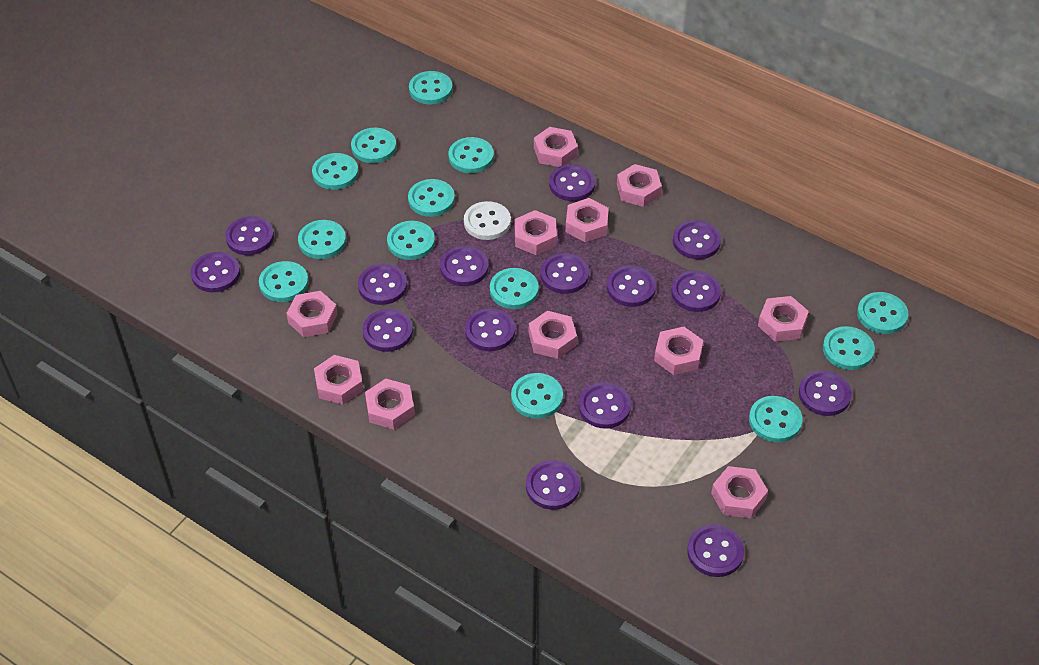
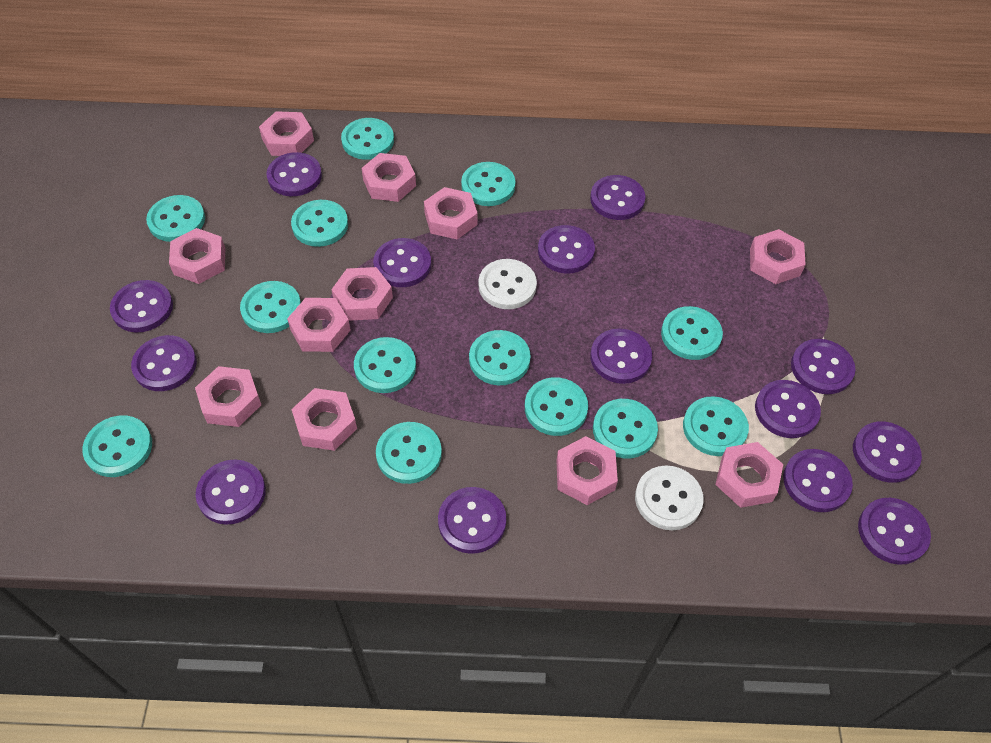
purple button: [191,252,240,292] [225,216,274,255] [358,264,407,305] [362,309,413,352] [440,246,489,286] [465,308,515,351] [526,460,580,510] [541,253,589,294] [549,164,595,201] [579,382,631,429] [607,266,656,307] [671,271,721,312] [673,220,721,259] [687,524,744,577] [799,370,852,416] = 15 -> [110,280,173,332] [131,335,197,391] [196,460,266,525] [266,152,322,196] [373,238,431,287] [438,487,506,554] [538,225,595,273] [590,175,646,220] [590,328,652,384] [755,380,821,438] [783,449,853,512] [791,339,855,394] [853,421,922,483] [858,498,931,565] = 14
white button: [464,201,511,240] = 1 -> [478,259,537,309] [635,466,704,530] = 2

